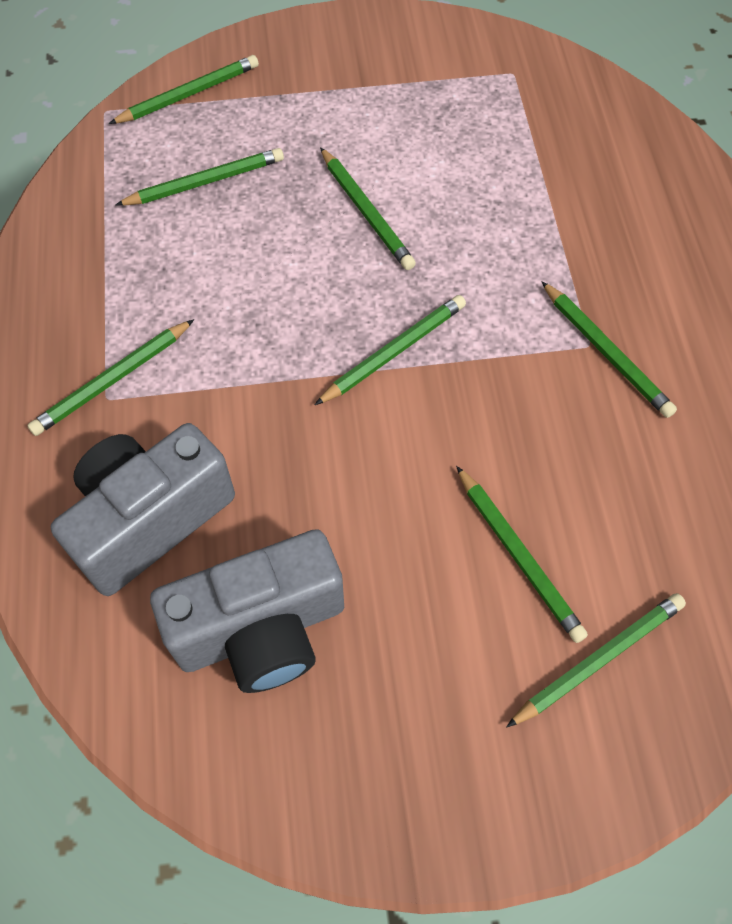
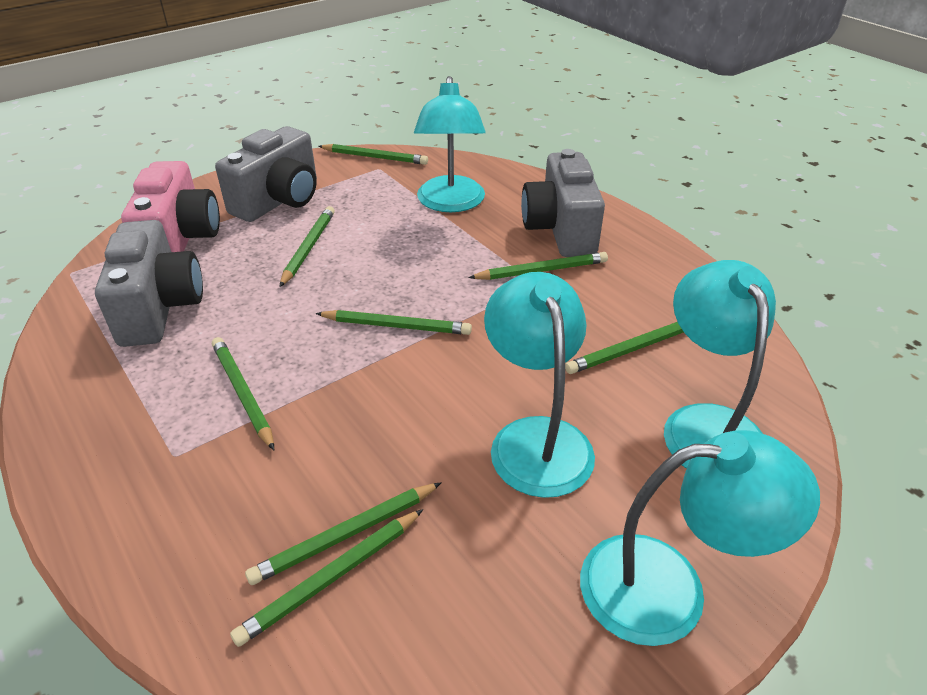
grey camera: [51,423,235,596] [150,529,344,693] = 2 -> [95,220,203,347] [215,126,317,222] [521,149,605,257] = 3
pink camera: none = 0 -> [121,161,220,252] = 1
turquoise lamp: none = 0 -> [414,76,486,212] [484,272,595,498] [580,430,820,646] [664,260,776,469] = 4

